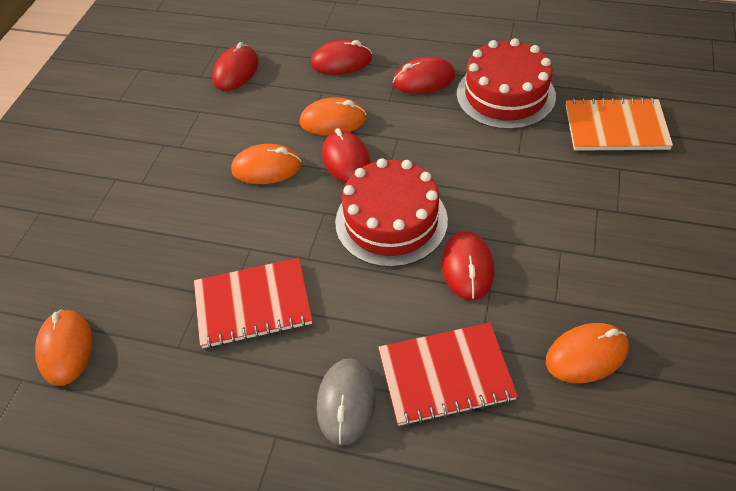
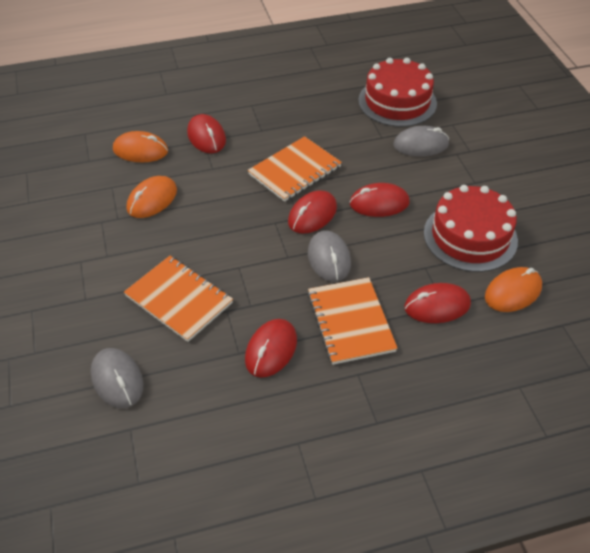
grey mouse: [317,358,376,446] = 1 -> [91,348,144,408] [308,230,351,282] [393,126,449,157] = 3
orange mouse: [35,309,93,386] [231,144,302,184] [300,97,367,136] [546,323,629,383] = 4 -> [113,131,168,162] [127,176,177,218] [485,267,542,312] = 3
orange notebook: [566,98,673,151] = 1 -> [124,256,233,342] [248,136,342,202] [308,277,398,365] = 3
red notebook: [194,258,312,348] [378,323,518,426] = 2 -> none = 0

